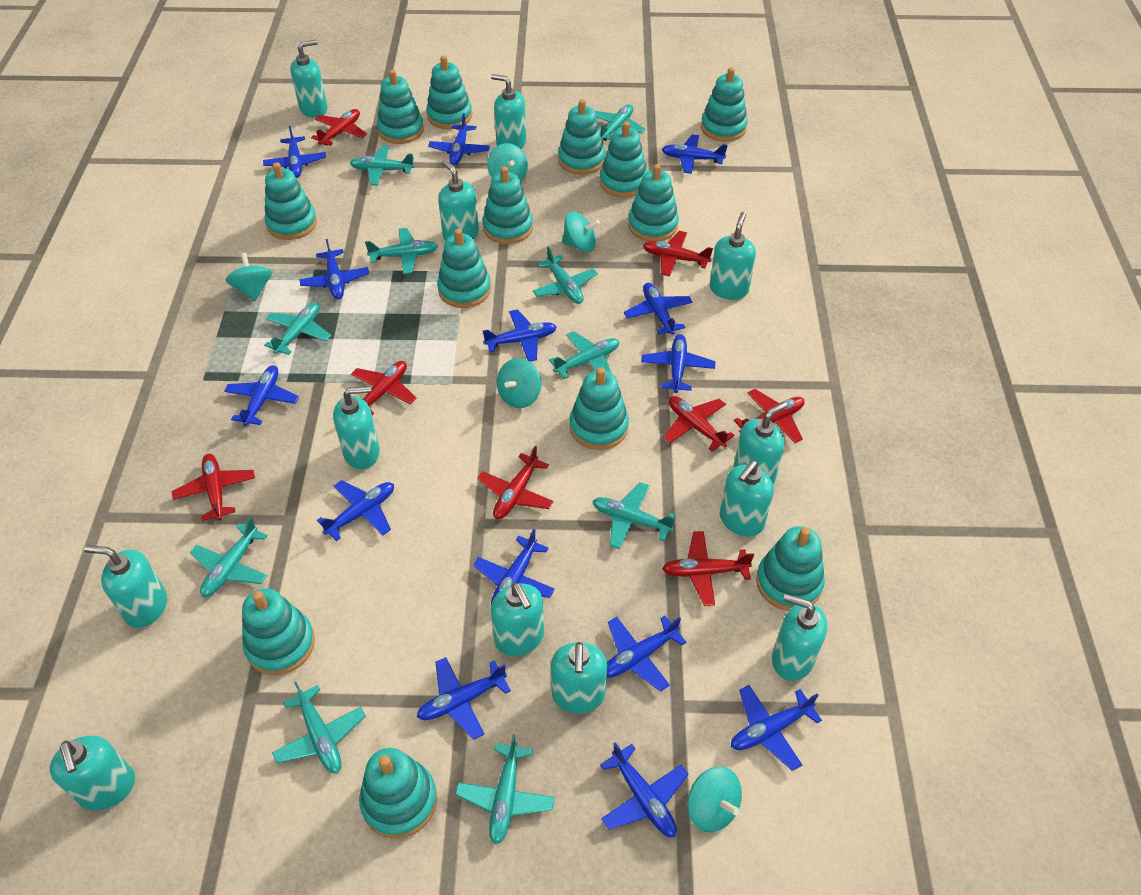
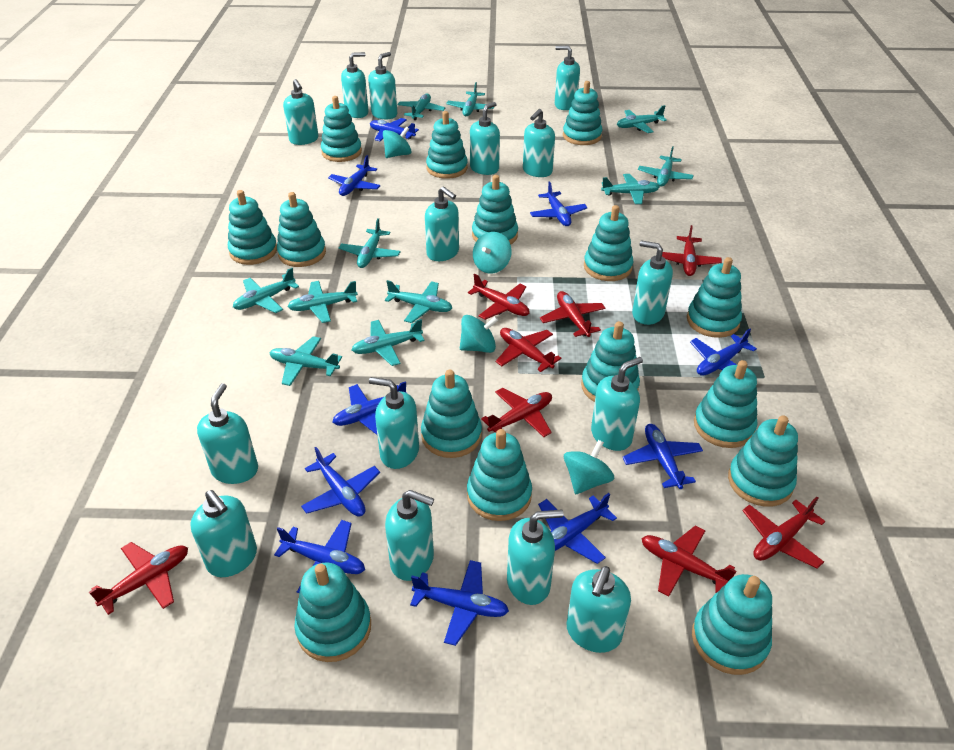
blue plane: [224,365,299,426] [263,126,326,178] [299,239,369,299] [317,480,394,541] [417,657,511,740] [428,113,490,165] [473,529,555,605] [483,309,557,362] [600,742,688,837] [606,616,687,692] [624,283,693,335] [641,334,715,393] [662,135,728,174] [731,685,822,771] = 14 -> [274,520,365,593] [301,447,380,517] [328,155,381,196] [332,381,407,435] [370,118,419,141] [410,560,509,646] [530,181,588,226] [538,493,617,564] [623,424,703,489] [690,328,757,375] = 10
turquoise plane: [190,516,268,597] [264,302,331,355] [272,682,366,773] [350,146,415,186] [365,228,438,274] [455,734,555,845] [533,247,598,304] [549,331,619,379] [593,482,676,549] [595,104,646,141] = 10 -> [233,268,299,313] [269,336,342,386] [287,281,358,323] [339,218,401,268] [352,319,424,366] [385,280,452,323] [397,93,445,120] [446,82,494,116] [601,174,660,204] [617,105,667,133] [638,146,694,186] = 11
turquoise soap dispenser: [50,736,135,811] [84,545,167,628] [290,40,328,118] [333,386,380,469] [438,160,479,241] [491,74,526,149] [491,582,544,656] [551,642,607,713] [709,212,756,300] [720,461,774,536] [733,402,787,485] [772,594,827,681] = 12 -> [190,490,257,577] [197,383,258,484] [283,79,318,145] [341,52,369,118] [368,52,397,119] [369,377,419,469] [385,490,434,581] [425,186,459,261] [470,102,500,175] [507,510,563,605] [523,109,555,177] [555,46,580,110] [566,566,631,653] [591,357,643,451] [632,240,673,325] = 15
turquoise spinning top: [226,253,272,301] [487,143,528,182] [497,358,542,408] [562,212,600,252] [687,767,742,833] = 5 -> [383,126,412,158] [460,315,498,353] [473,232,512,274] [564,440,614,495] = 4
turquoise stacking toy: [242,588,315,675] [265,162,317,240] [359,748,437,839] [377,70,424,144] [426,55,472,129] [437,229,491,308] [482,166,533,244] [558,99,605,174] [570,367,629,450] [600,121,648,198] [628,164,679,241] [701,67,748,142] [756,526,825,611] = 13 -> [228,190,277,265] [277,192,326,267] [294,563,371,662] [321,96,362,162] [421,370,482,458] [426,111,468,179] [467,429,532,521] [472,175,518,244] [563,81,603,145] [581,321,640,402] [584,205,633,281] [687,257,742,338] [692,574,772,675] [694,360,757,448] [728,415,798,507] = 15

